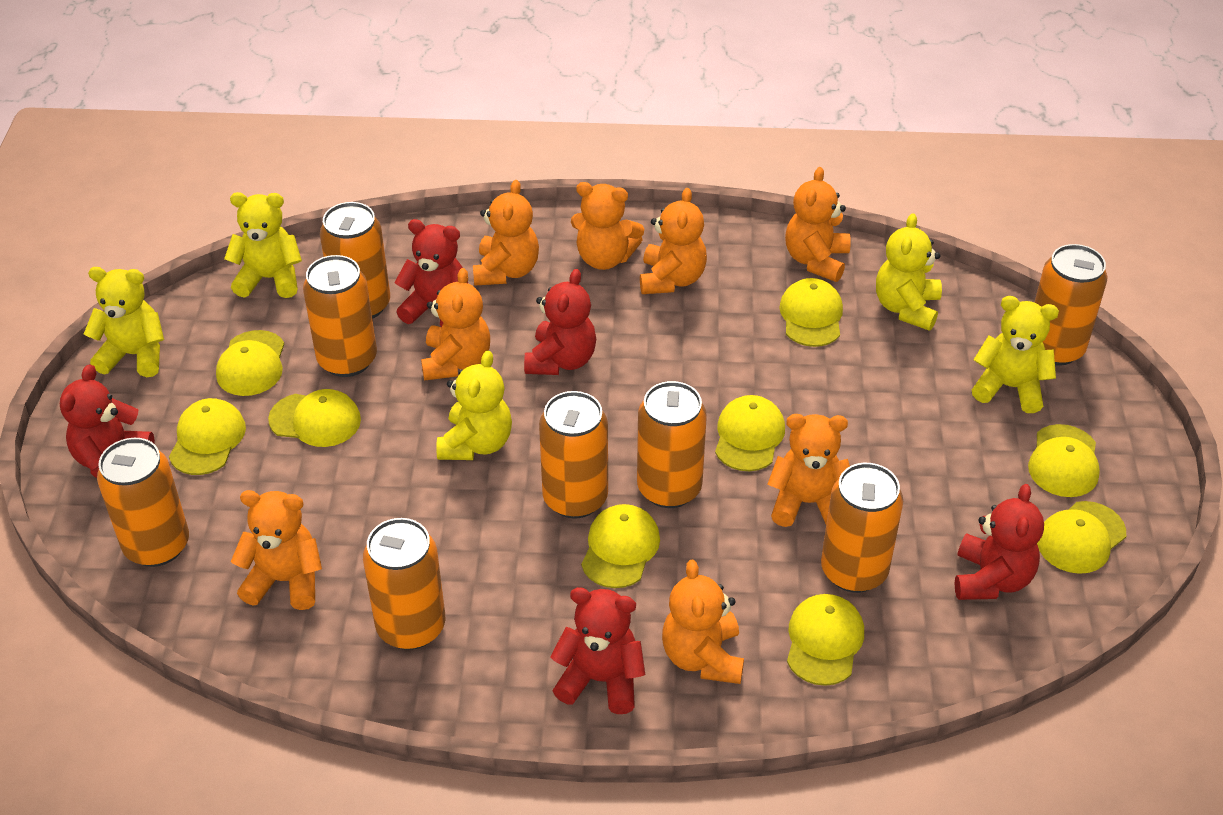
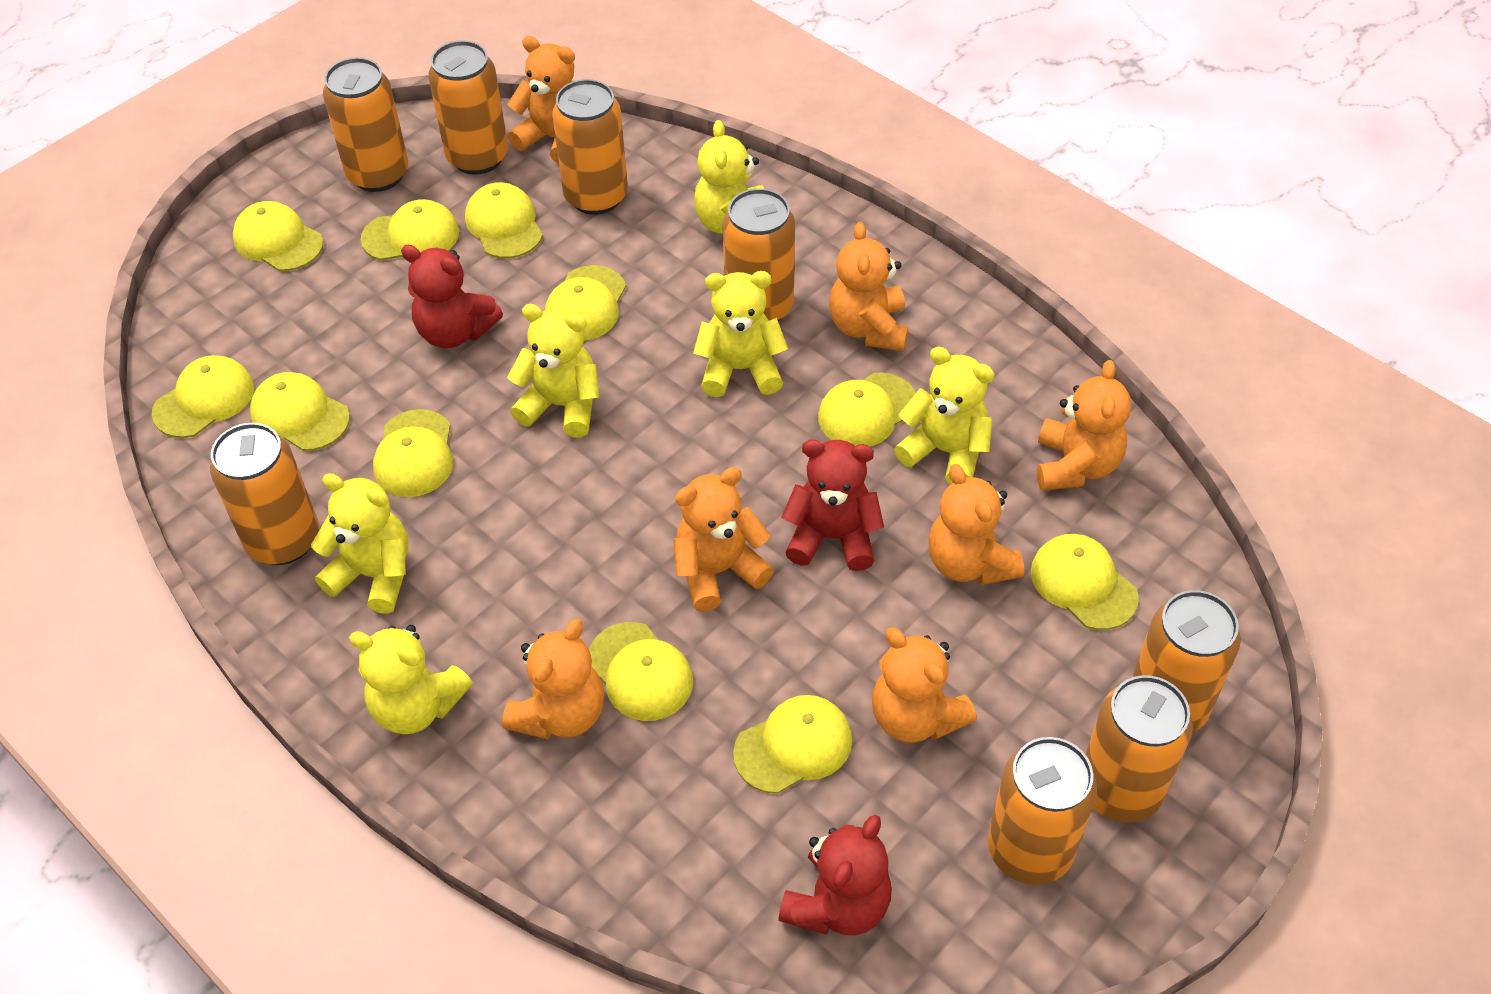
orange teddy bear: [231,490,322,610] [421,268,490,381] [473,180,539,286] [571,182,644,270] [640,188,707,294] [662,560,744,684] [767,414,850,527] [785,167,851,282] = 8 -> [502,619,604,739] [507,36,575,164] [674,467,774,612] [829,222,908,351] [872,627,977,743] [928,464,1024,585] [1037,360,1131,491] = 7
red teddy bear: [60,364,155,478] [394,219,468,327] [524,269,596,375] [550,587,645,714] [955,484,1044,600] = 5 -> [401,245,503,348] [778,815,892,935] [781,439,884,571] = 3
yellow cap: [169,398,246,475] [216,330,284,396] [268,389,361,447] [581,504,660,588] [715,395,785,471] [779,278,843,347] [787,594,864,686] [1028,424,1100,497] [1037,501,1126,574] = 9 -> [152,355,254,438] [233,201,323,271] [250,372,350,451] [361,199,459,261] [373,409,453,497] [465,182,543,258] [545,265,626,341] [589,622,693,721] [733,695,852,794] [818,373,916,447] [1031,534,1139,630] = 11
yellow teddy bear: [84,267,164,377] [224,192,302,298] [436,350,512,460] [876,213,942,331] [972,296,1059,413] = 5 -> [311,473,408,614] [349,625,473,734] [507,304,599,437] [693,271,788,397] [694,120,764,234] [894,346,995,485] = 6

